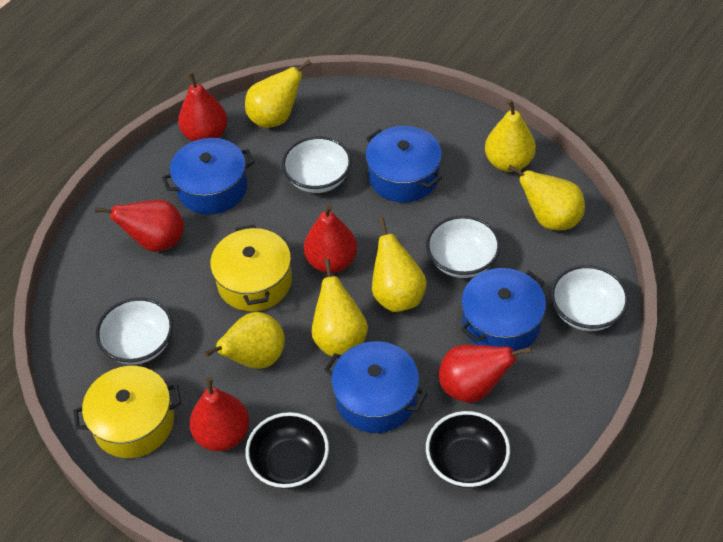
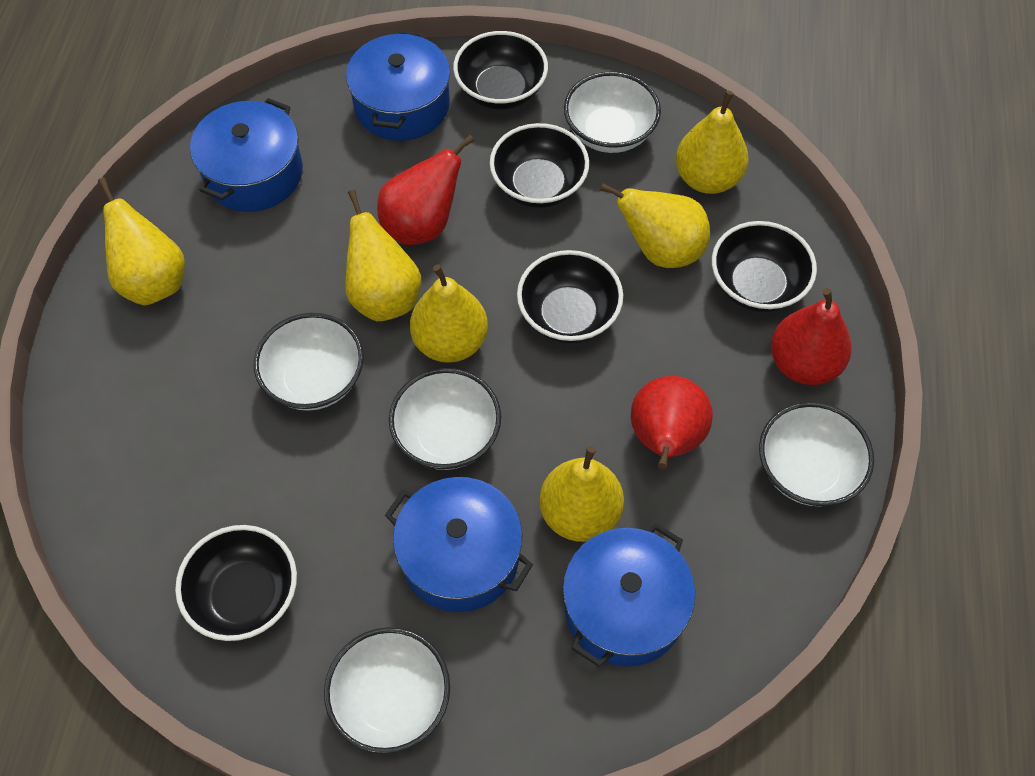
black bowl: [246,412,329,489] [426,411,510,488] = 2 -> [175,525,297,641] [453,31,548,110] [490,123,589,208] [517,250,623,343] [712,221,817,312] = 5
red pear: [95,200,184,252] [178,72,227,142] [189,377,249,451] [304,204,357,273] [438,345,531,402] = 5 -> [377,135,475,245] [631,376,713,469] [771,288,852,385] = 3
white bowl: [96,297,173,365] [282,136,352,193] [426,215,501,278] [551,265,629,331] = 4 -> [254,313,364,411] [324,627,450,754] [389,368,501,470] [564,72,661,153] [759,402,874,506] = 5
yellow pot: [73,366,181,458] [210,225,292,311] = 2 -> none = 0

